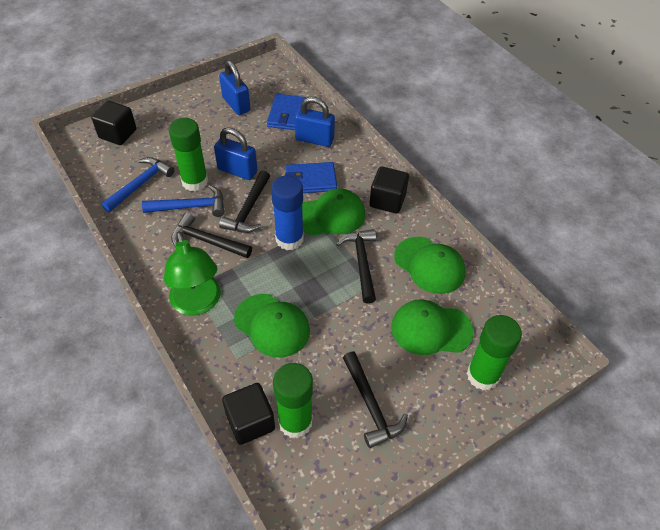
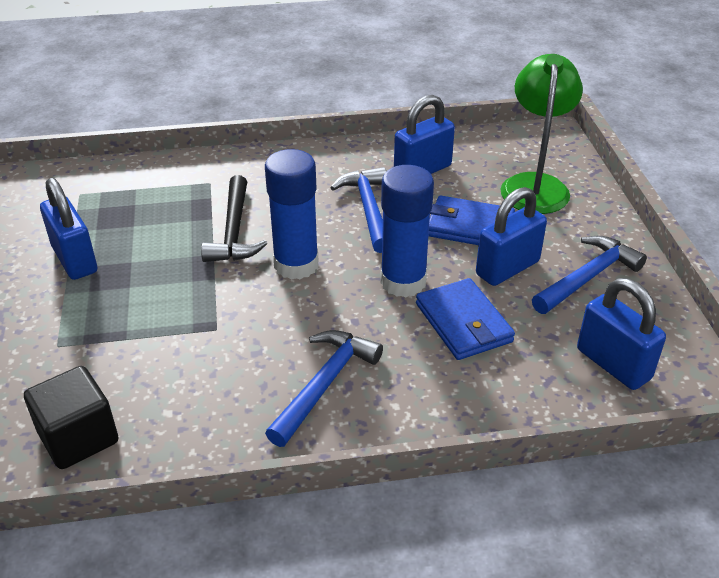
black cube: [91,101,136,145] [222,383,275,445] [370,166,409,214] = 3 -> [24,366,118,469] = 1
black hammer: [171,213,252,258] [219,171,270,233] [336,229,376,304] [343,352,408,448] = 4 -> [201,175,267,262] = 1
blue glue stick: [271,175,304,250] = 1 -> [265,149,319,280] [380,165,434,297] = 2
blue hammer: [101,157,174,212] [142,185,224,217] = 2 -> [265,330,383,447] [330,167,386,253] [532,236,647,314] = 3
blue padlock: [214,127,258,180] [219,60,250,115] [295,97,335,147] = 3 -> [40,178,97,280] [394,95,455,174] [476,187,547,286] [577,278,666,390] = 4
green cap: [234,294,310,358] [302,188,366,236] [391,299,473,355] [394,237,465,294] = 4 -> none = 0
green glue stick: [169,118,208,191] [273,363,313,438] [467,315,522,390] = 3 -> none = 0

